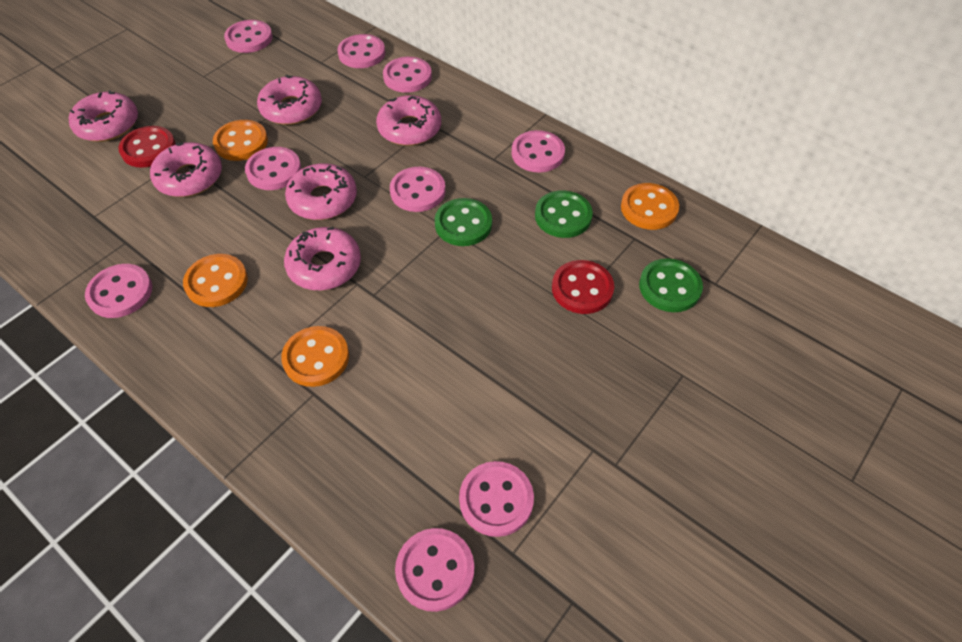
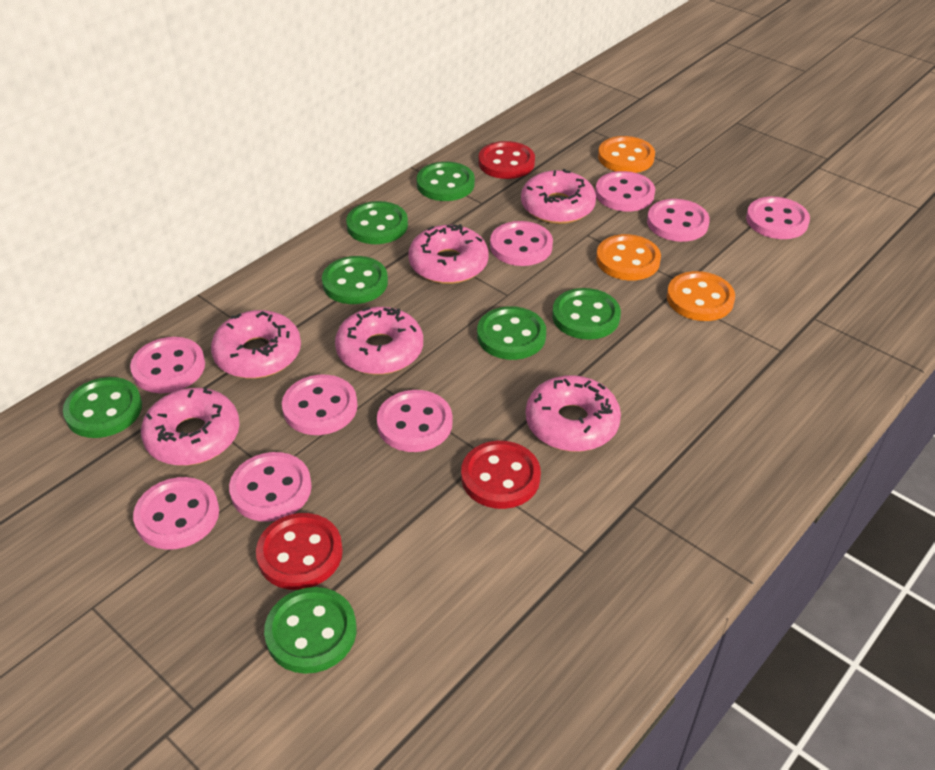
green button: [435,198,492,246] [535,190,593,238] [639,258,703,312] = 3 -> [63,377,142,438] [264,587,356,674] [322,256,388,304] [346,201,408,244] [417,162,475,201] [477,306,546,360] [552,288,621,340] = 7
orange button: [183,254,248,307] [213,120,268,161] [281,326,349,387] [621,183,679,230] = 4 -> [596,234,661,281] [598,136,655,173] [667,271,735,321] = 3
red button: [118,126,175,168] [552,260,614,314] = 2 -> [256,513,343,590] [461,441,541,509] [478,141,535,179] = 3

